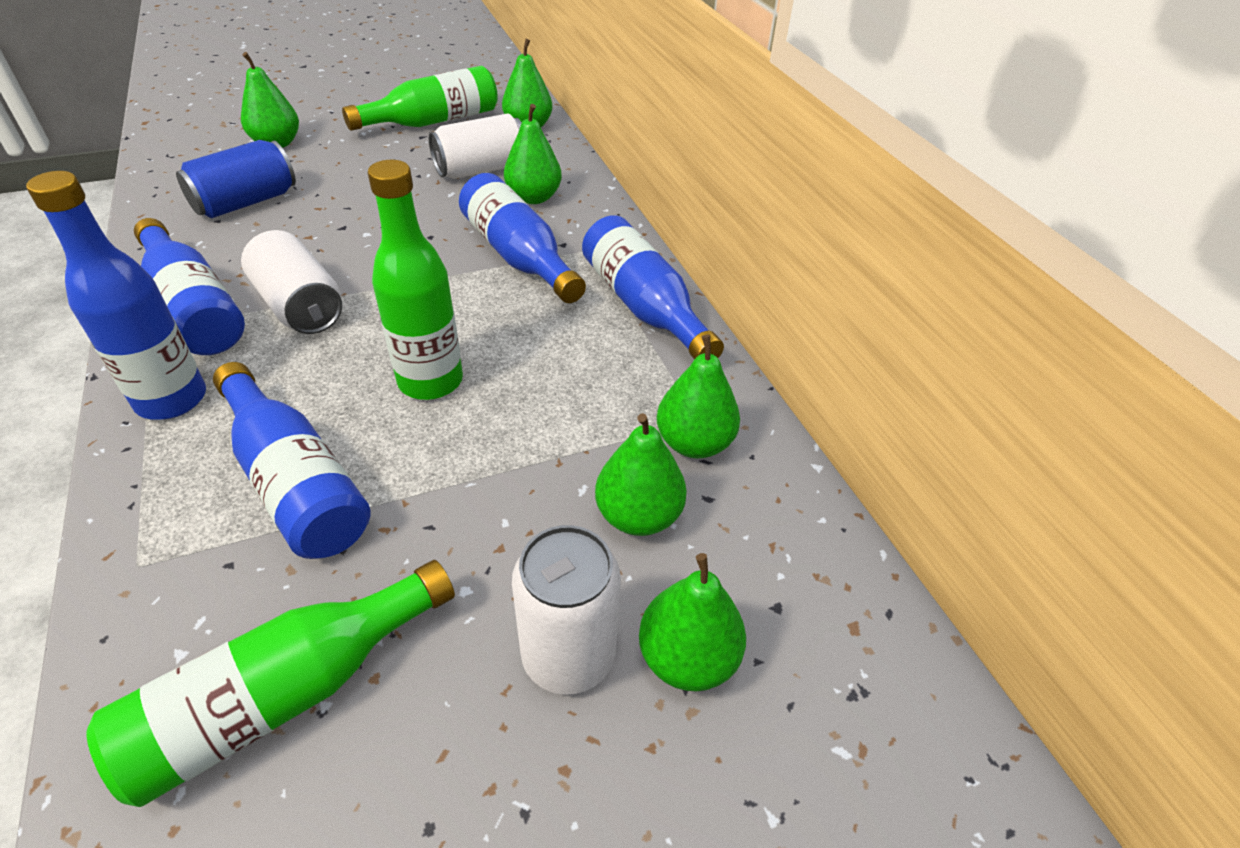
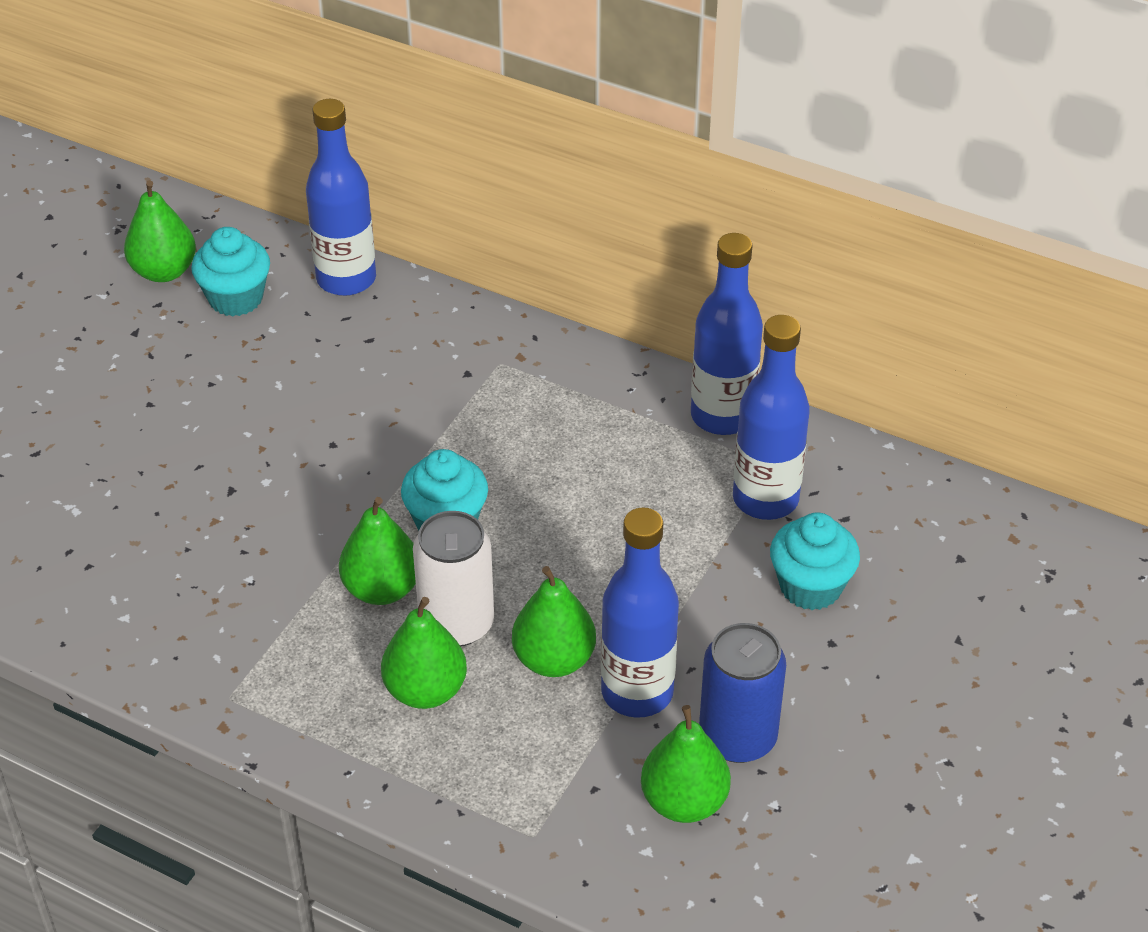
blue bottle: [26,171,206,420] [134,218,245,355] [213,362,370,559] [459,173,586,303] [582,215,724,359] = 5 -> [306,99,376,296] [601,507,679,718] [691,233,763,435] [733,315,810,520] = 4
green bottle: [87,560,455,807] [342,66,498,131] [368,160,463,400] = 3 -> none = 0
green pear: [241,52,299,148] [502,39,553,127] [504,104,562,204] [595,413,687,536] [639,553,746,692] [657,334,740,459] = 6 -> [124,180,196,282] [339,497,416,605] [381,597,467,709] [512,566,596,677] [641,705,731,823] = 5
turquoise cupcake: none = 0 -> [191,227,270,316] [401,449,488,530] [770,513,860,610] = 3
white can: [241,230,342,334] [429,113,522,179] [512,525,621,695] = 3 -> [413,511,494,646] = 1

